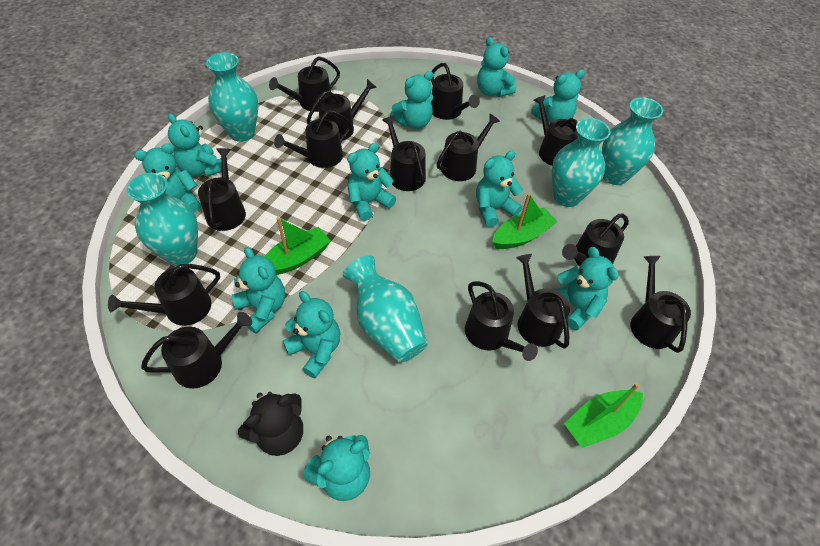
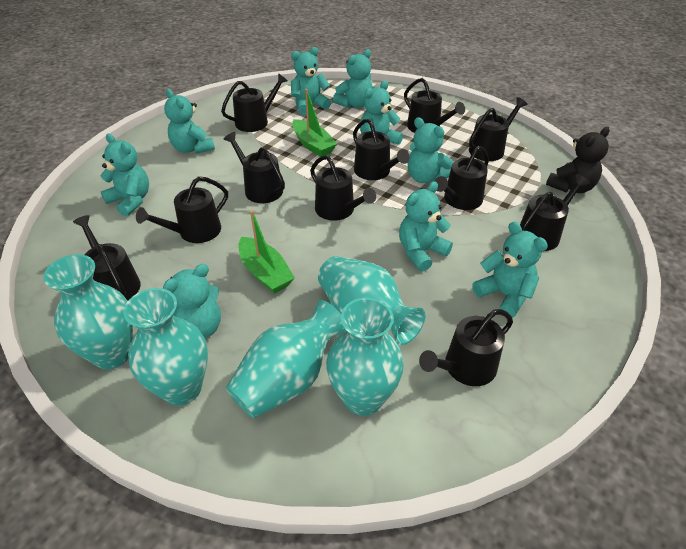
black watering can: [108,264,220,326] [141,312,252,389] [198,148,246,231] [269,56,340,112] [274,110,352,168] [307,79,377,140] [382,116,426,191] [431,63,480,120] [437,114,500,181] [465,281,538,361] [516,254,570,349] [534,95,578,166] [562,214,629,266] [631,256,691,353] = 14 -> [73,215,141,301] [136,176,228,243] [221,73,288,132] [224,132,285,203] [310,155,376,221] [353,118,410,180] [404,78,465,133] [419,309,513,386] [434,146,489,210] [469,97,528,161] [520,174,590,251] = 11
green boat: [264,217,330,275] [492,193,558,249] [564,383,643,448] = 3 -> [239,210,295,294] [292,89,337,157] = 2
turquoise teddy bear: [134,144,201,213] [168,113,222,177] [232,247,285,333] [283,291,340,378] [303,435,370,501] [347,143,396,221] [390,71,433,129] [476,151,523,227] [477,37,516,97] [531,70,585,123] [553,247,619,331] = 11 -> [100,134,149,216] [163,264,221,339] [164,89,215,154] [291,47,331,115] [333,49,373,108] [360,81,403,145] [399,181,453,272] [408,117,454,183] [472,221,548,318] = 9

